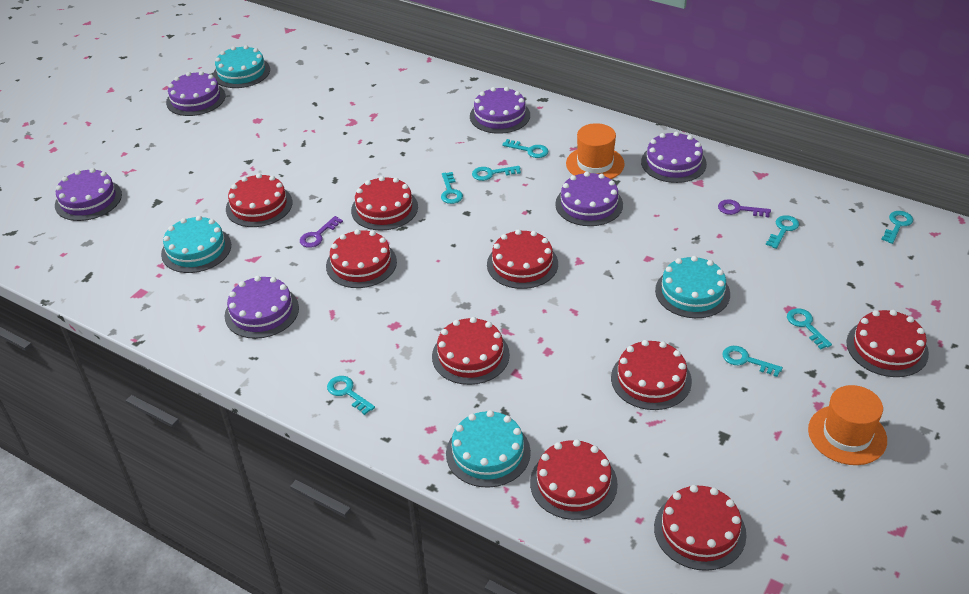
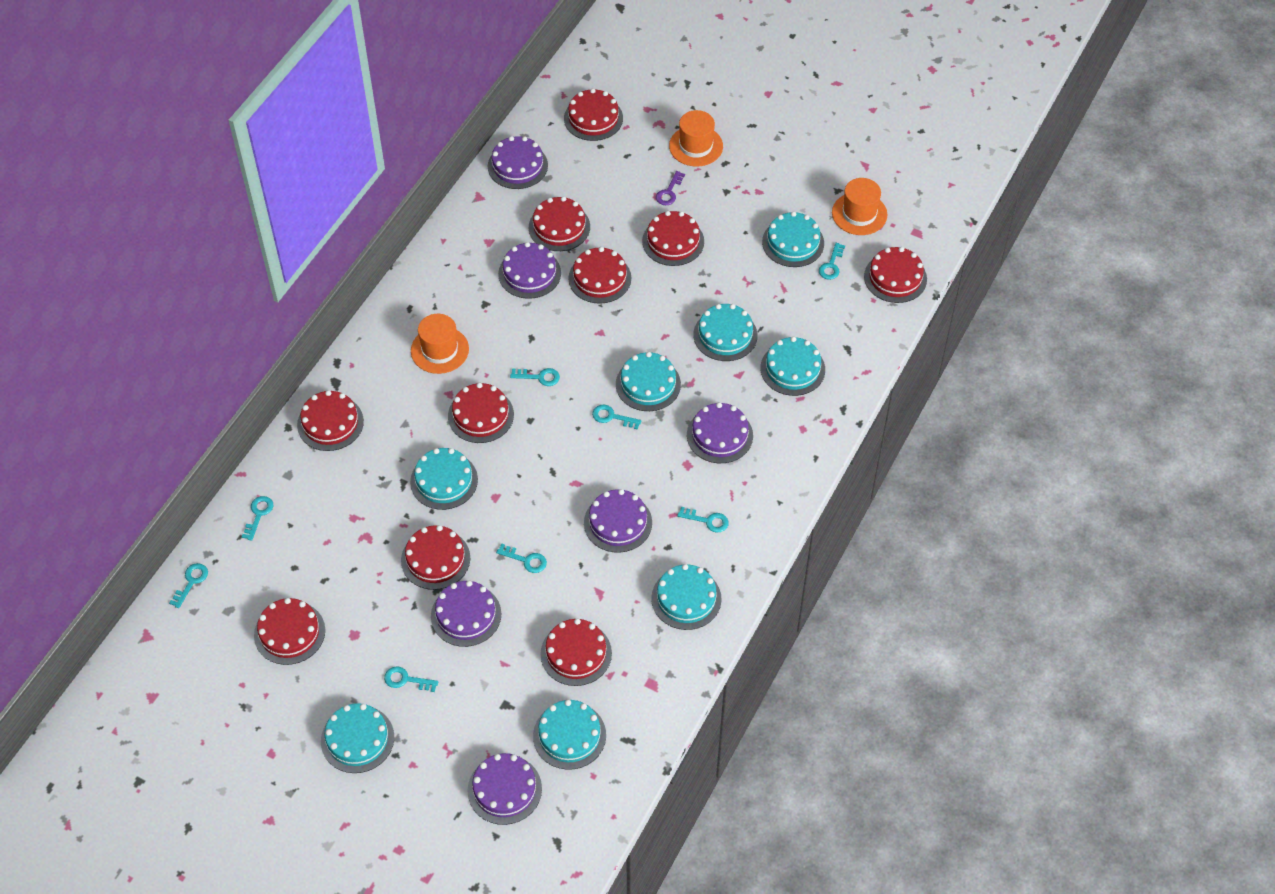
orange hat: [566,123,625,179] [808,385,887,465] = 2 -> [411,314,469,374] [669,110,723,167] [832,178,888,235] = 3
purple key: [300,216,343,248] [718,199,771,217] = 2 -> [656,171,685,205] = 1
red cake: [226,173,292,227] [326,229,397,288] [351,176,418,230] [432,317,510,385] [487,229,558,289] [530,439,618,520] [611,340,692,410] [654,485,747,571] [846,310,929,377] = 9 -> [254,598,325,665] [297,390,364,451] [401,525,470,590] [448,383,514,443] [529,196,590,251] [540,618,612,686] [564,89,623,141] [568,247,631,303] [642,211,704,266] [864,247,927,303] = 10
turquoise cake: [161,216,231,273] [213,45,270,88] [446,410,531,488] [655,256,730,318] = 4 -> [321,703,394,773] [410,448,478,510] [533,700,606,770] [616,352,681,411] [651,564,722,630] [693,304,758,361] [760,336,825,396] [762,211,824,267] = 8

